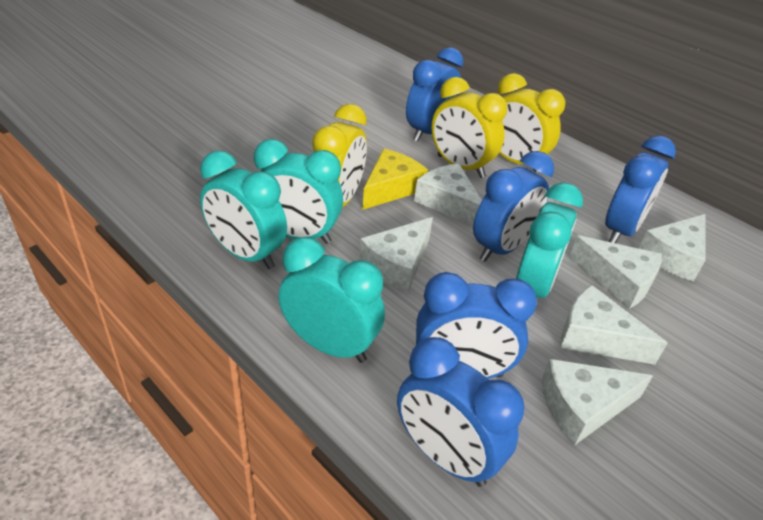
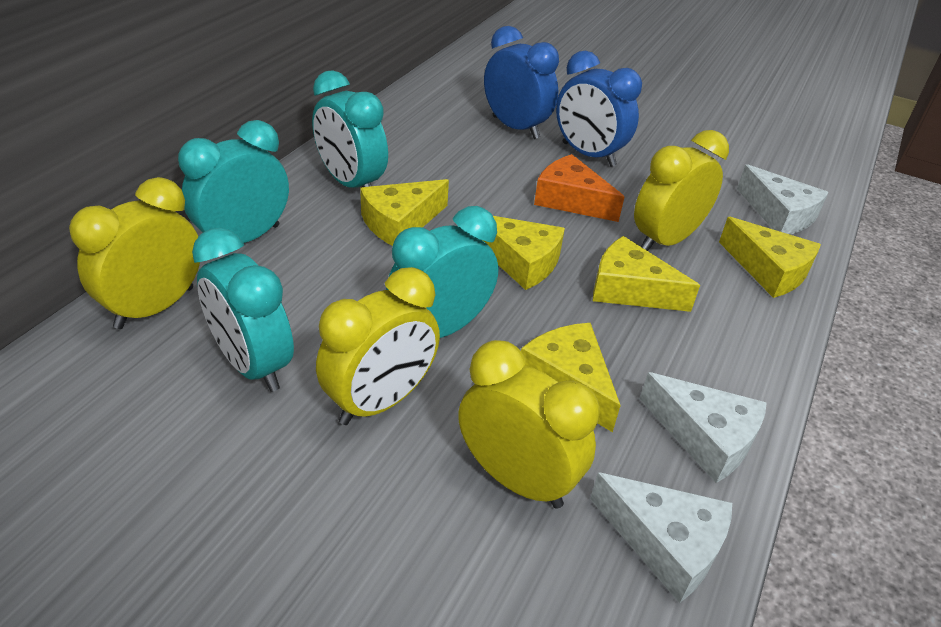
blue clock: [397,337,525,487] [406,47,463,141] [416,272,537,379] [473,151,554,262] [605,135,676,243] = 5 -> [484,26,559,139] [556,51,642,167] = 2
orange cheese: none = 0 -> [534,154,625,222] = 1
white cheese: [359,217,433,291] [414,163,482,225] [541,359,653,445] [560,285,668,365] [569,235,662,309] [638,214,705,282] = 6 -> [590,472,732,603] [640,372,767,483] [737,164,829,235] = 3
yellow cheese: [362,149,428,210] = 1 -> [360,179,449,246] [483,216,565,290] [521,323,621,432] [593,236,700,312] [719,217,821,298] = 5
yellow clock: [312,104,367,207] [432,77,507,178] [498,73,565,172] = 3 -> [69,177,200,329] [316,267,440,425] [458,340,600,509] [634,130,729,251] = 4

